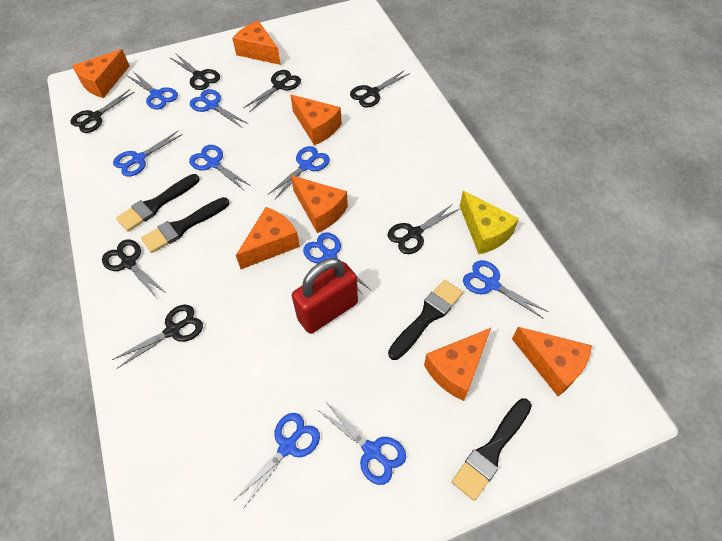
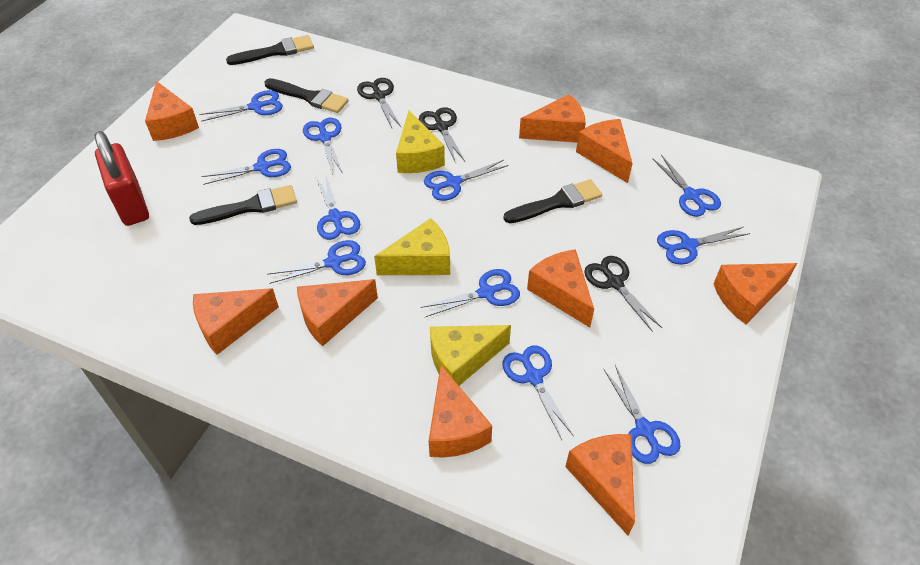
black scissors: [70,89,134,133] [102,240,164,298] [112,305,203,369] [169,53,220,90] [244,70,301,112] [350,70,410,107] [387,203,459,254] = 7 -> [357,78,401,128] [419,107,465,163] [584,256,662,332] = 3
blue scissors: [113,131,183,177] [128,71,178,109] [189,145,251,190] [190,89,248,127] [234,413,320,509] [268,146,330,199] [303,232,371,295] [319,401,406,485] [463,260,548,319] = 9 -> [199,90,283,122] [201,149,291,185] [267,240,366,284] [303,118,343,175] [316,173,360,240] [421,269,520,317] [424,160,509,201] [503,345,574,440] [603,365,681,464] [653,155,721,217] [657,227,750,265] = 11
orange cheese: [72,49,129,98] [232,21,281,65] [236,207,300,269] [290,95,342,145] [291,175,348,233] [424,328,491,401] [512,327,592,396] = 7 -> [145,81,199,141] [193,288,279,355] [297,279,378,346] [429,365,492,458] [519,94,586,143] [527,249,594,327] [565,434,635,536] [576,119,633,183] [714,263,797,324] = 9
yellow cheese: [460,191,519,254] = 1 -> [374,218,450,275] [396,111,445,173] [430,325,511,386] = 3

